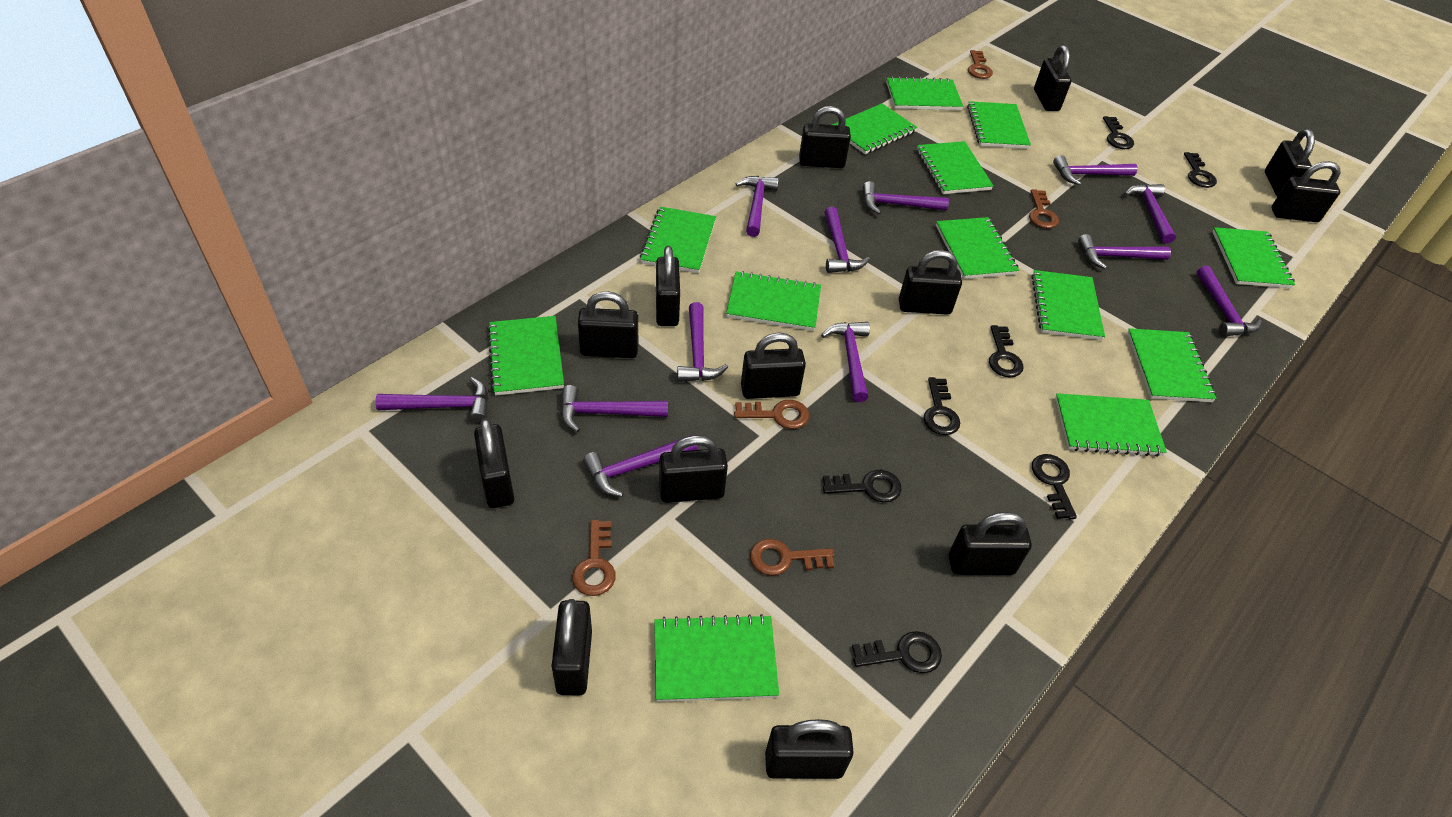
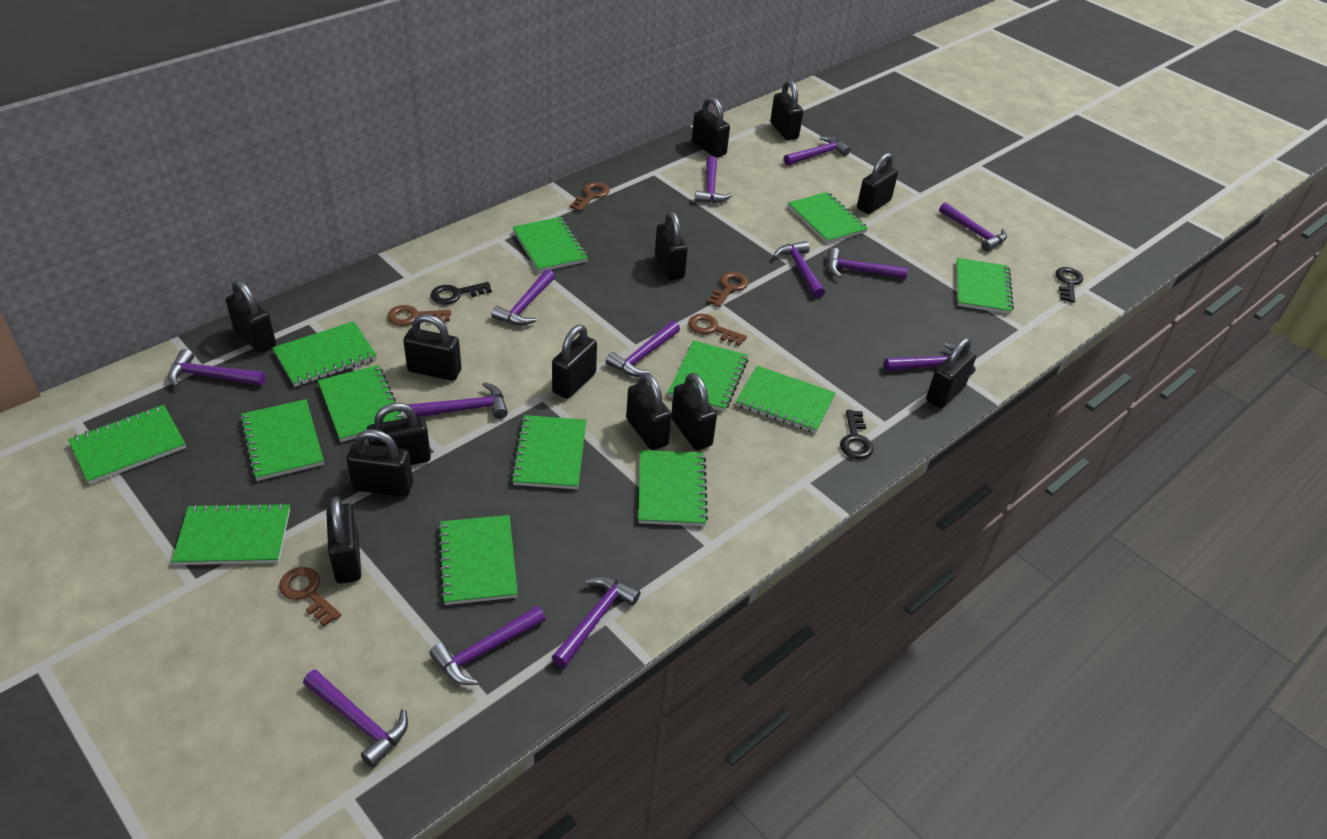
black key: [823,470,902,502] [852,631,942,673] [924,377,960,435] [989,325,1024,377] [1032,454,1077,519] [1103,116,1134,149] [1184,152,1217,188] = 7 -> [430,282,492,305] [840,410,874,459] [1055,267,1084,303] = 3
purple hammer: [376,377,488,423] [561,385,668,432] [583,435,698,497] [677,302,728,382] [736,176,779,237] [821,322,870,402] [824,207,870,273] [863,181,949,214] [1053,155,1138,185] [1078,234,1171,269] [1125,184,1176,244] [1196,266,1262,337] = 12 -> [168,349,266,387] [303,669,408,768] [408,382,508,419] [429,606,546,685] [491,269,555,325] [552,576,641,668] [606,321,680,377] [695,156,732,203] [773,241,825,298] [784,136,851,166] [827,248,908,279] [884,343,976,375] [939,202,1007,252] = 13

